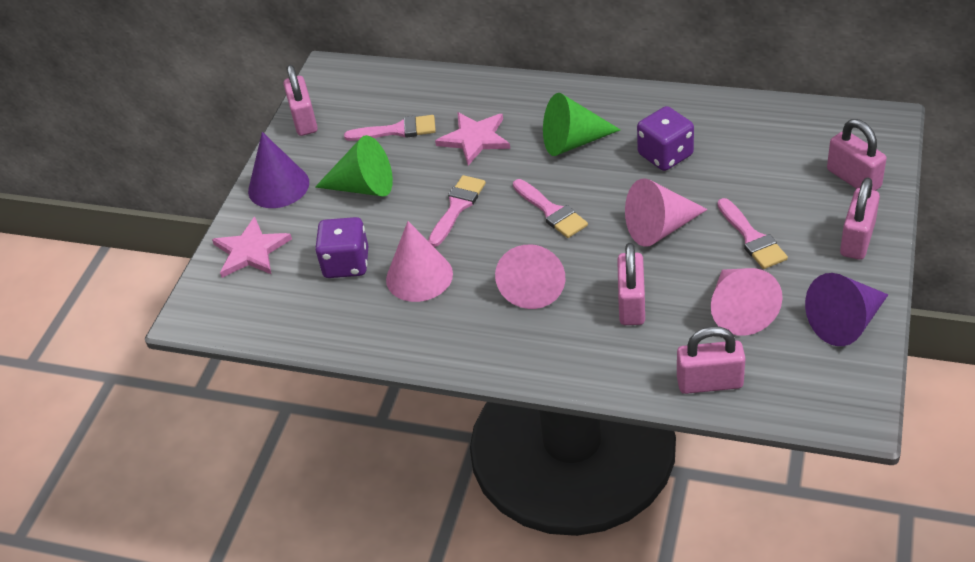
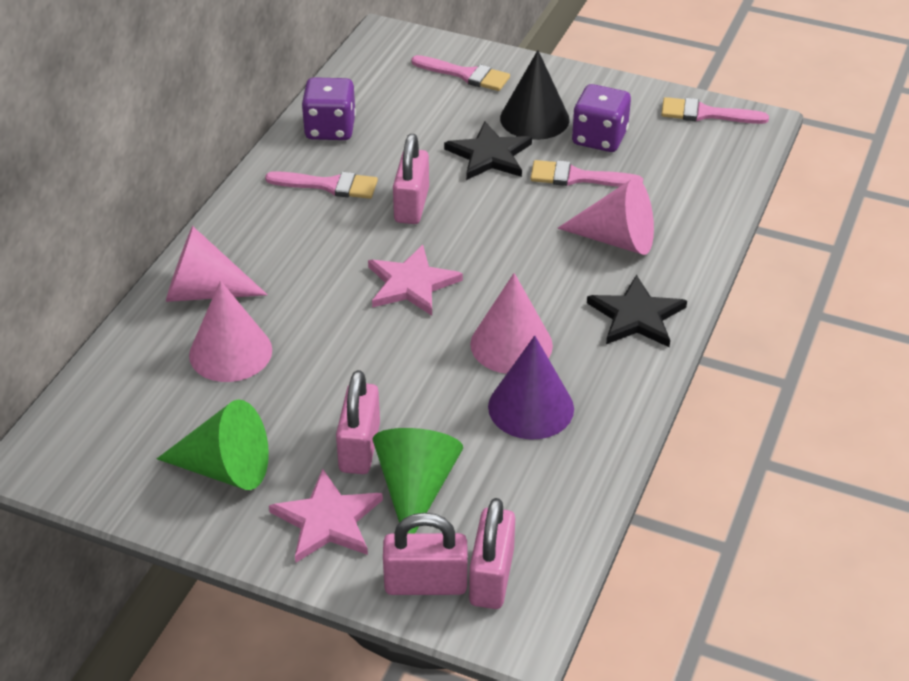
black cone: none = 0 -> [500,50,570,140] = 1
black star: none = 0 -> [444,122,532,180] [587,275,687,347] = 2
pink padlock: [284,65,318,136] [617,243,645,325] [677,326,746,394] [827,119,887,191] [840,178,880,260] = 5 -> [336,370,380,474] [383,513,468,595] [393,134,429,224] [469,498,515,609] = 4
purple cone: [248,132,309,208] [805,273,888,346] = 2 -> [488,336,574,440] = 1

